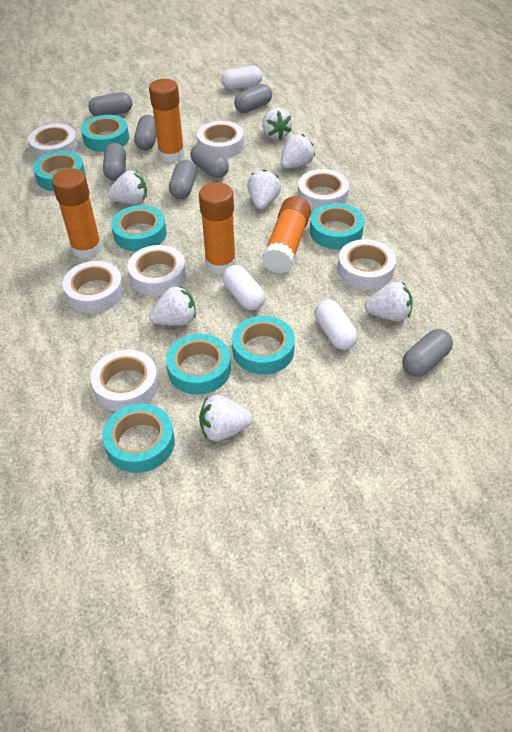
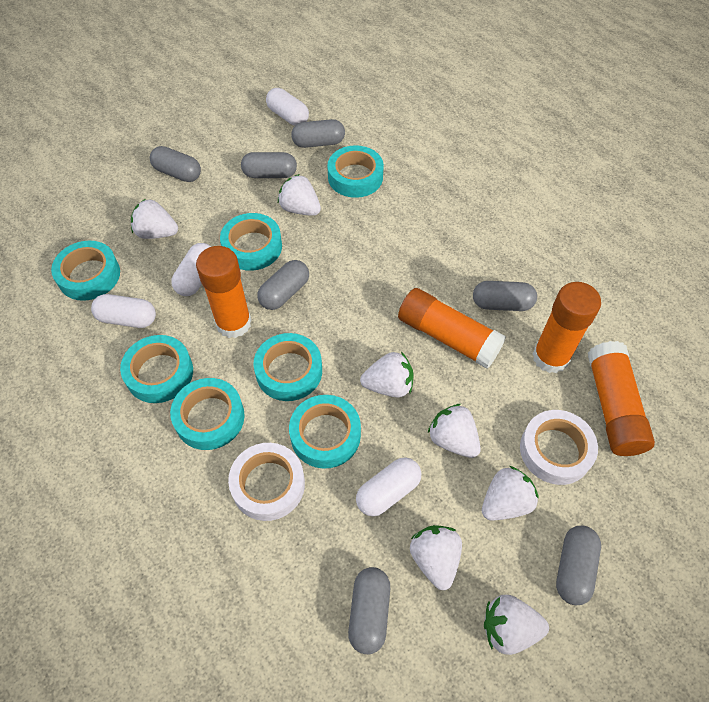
white capsule: [221,66,262,90] [222,265,265,310] [314,299,358,350] = 3 -> [91,294,156,328] [171,243,211,296] [266,88,309,126] [356,458,421,516] = 4
white tape: [28,124,78,159] [62,261,124,313] [90,350,159,412] [128,245,186,296] [197,121,244,158] [298,169,349,211] [338,239,396,290] = 7 -> [228,443,305,521] [520,410,598,485] = 2

